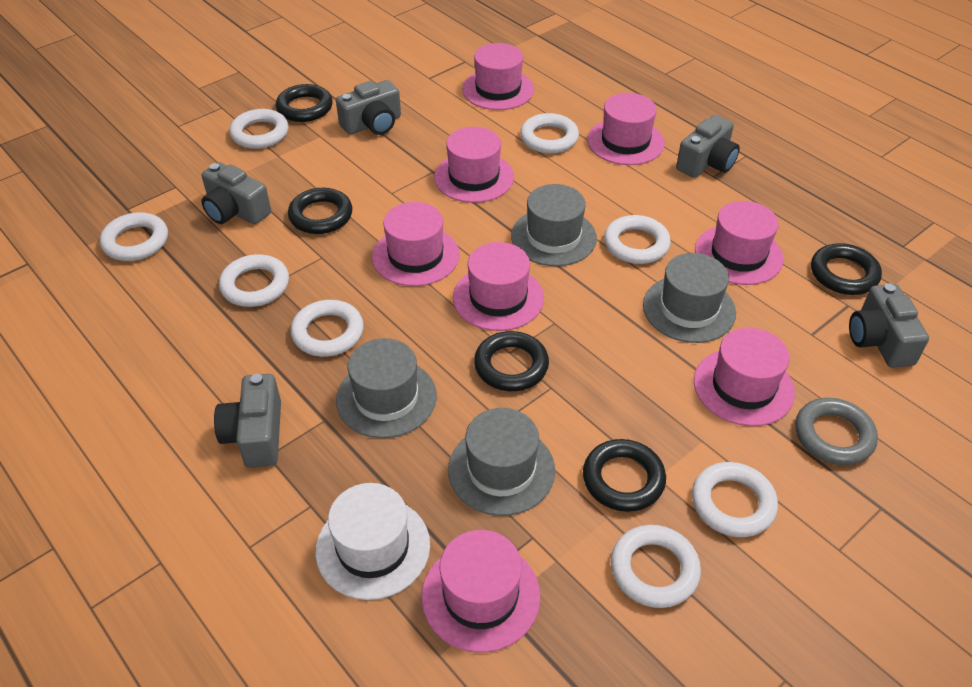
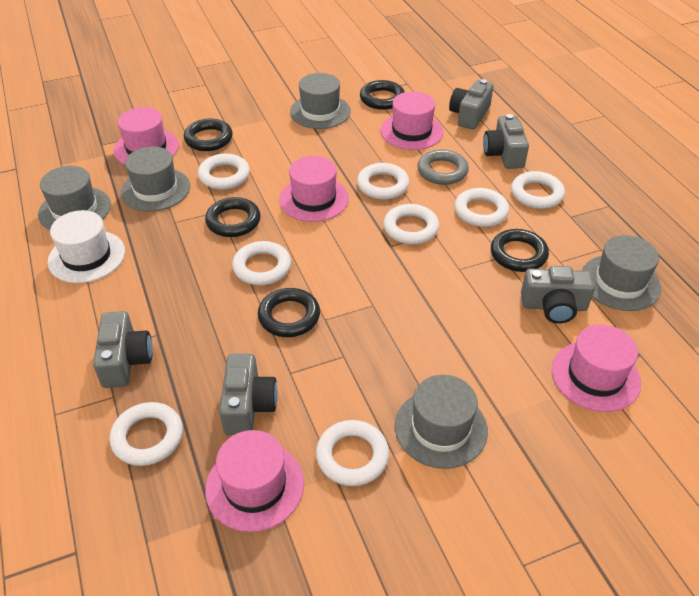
grey hat: [336,338,437,438] [448,408,555,516] [511,184,597,266] [643,253,736,343] = 4 -> [38,166,111,230] [121,147,190,212] [290,73,351,129] [395,375,488,469] [582,235,661,311] = 5
pink hat: [372,202,460,286] [422,530,540,653] [434,127,514,203] [453,242,544,331] [462,43,534,110] [587,93,665,165] [694,328,795,426] [695,201,784,285] = 8 -> [114,107,179,165] [205,430,304,532] [279,156,349,222] [381,91,443,150] [552,325,641,412] = 5

